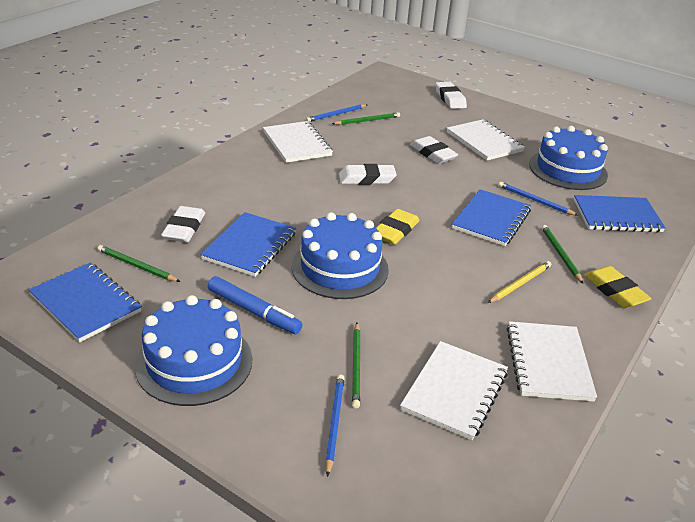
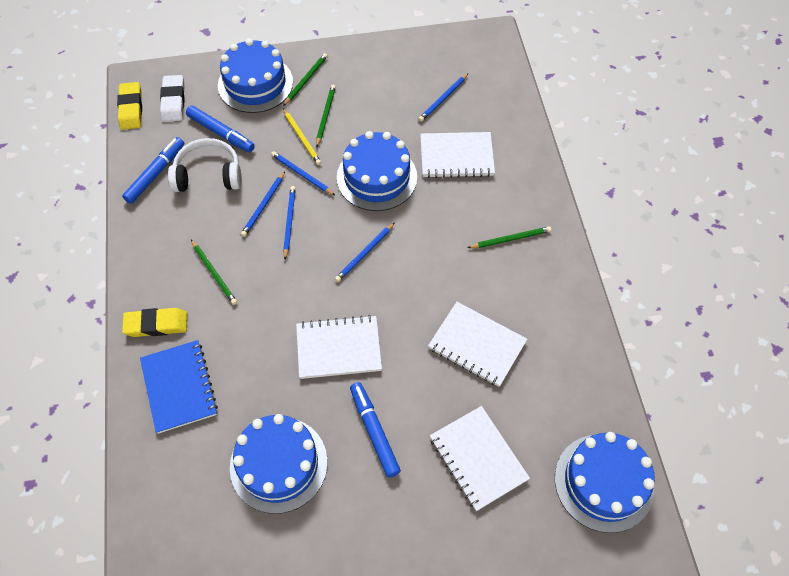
blue cake: [135,295,252,406] [291,212,389,299] [529,126,608,190] = 3 -> [218,38,293,113] [230,414,328,514] [337,131,417,211] [555,432,655,533] = 4
blue marker: [208,276,303,334] = 1 -> [122,137,184,204] [186,105,255,152] [350,382,401,478] = 3
blue notebook: [29,262,142,342] [200,212,296,277] [452,189,531,246] [574,195,666,232] = 4 -> [140,340,218,434] = 1
blue pencil: [306,104,367,122] [325,374,345,477] [499,182,578,216] = 3 -> [241,171,285,237] [271,151,335,195] [283,186,296,259] [335,222,395,282] [418,74,468,122] = 5
white eraser: [161,206,205,243] [339,164,397,185] [410,136,458,164] [435,82,467,109] = 4 -> [160,75,185,122] = 1
white headphones: none = 0 -> [168,138,242,192] = 1

